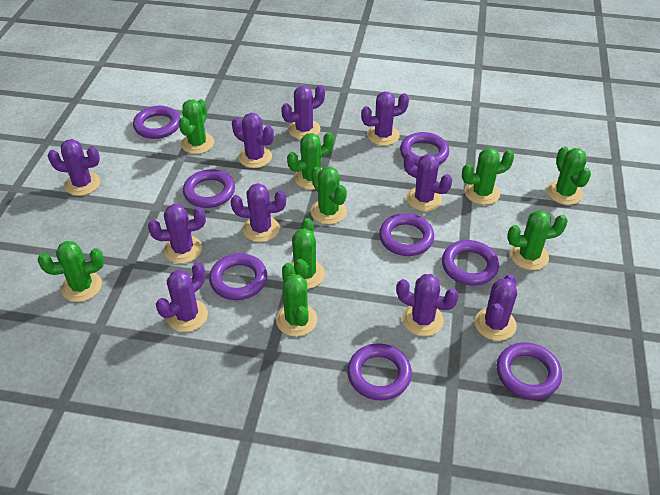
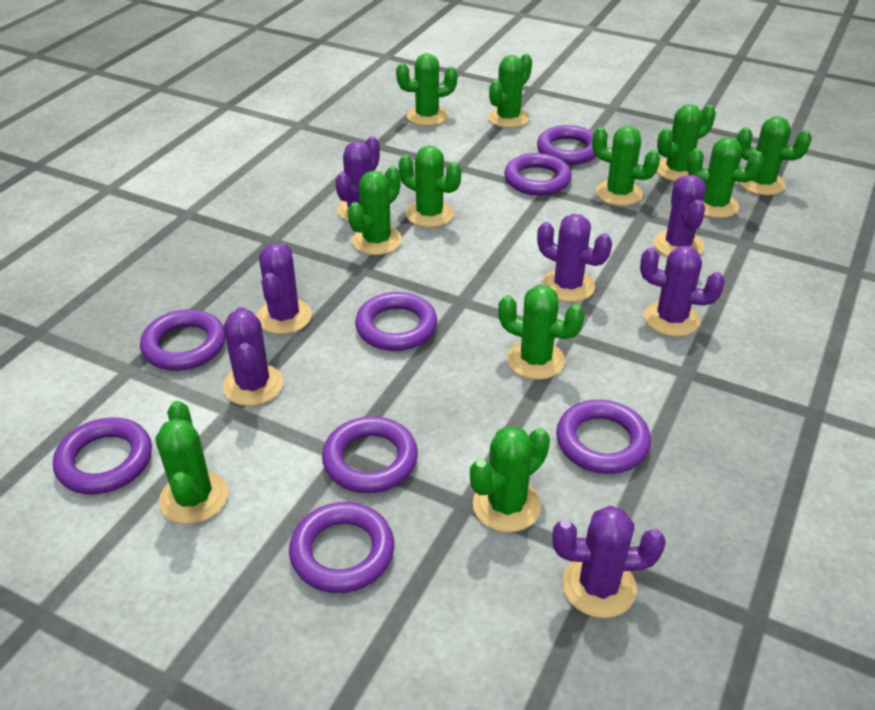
green cactus: [38,241,104,302] [179,99,214,154] [276,263,317,337] [287,132,334,189] [291,218,325,289] [311,166,347,224] [462,148,514,205] [507,210,568,270] [547,146,591,205] = 9 -> [156,401,228,524] [347,166,402,255] [396,53,457,126] [399,146,461,228] [470,426,550,532] [488,54,532,128] [498,285,585,380] [592,126,660,206] [657,104,716,181] [687,137,764,218] [737,116,812,195] = 11
purple cactus: [48,139,100,196] [148,204,206,264] [156,262,208,332] [231,183,286,242] [232,113,274,168] [281,85,325,139] [361,92,409,146] [396,274,459,336] [404,152,452,211] [475,274,517,341] = 10 -> [223,307,283,406] [256,243,312,334] [335,136,380,221] [537,214,612,302] [552,506,666,618] [640,246,725,337] [653,175,706,256] = 7

